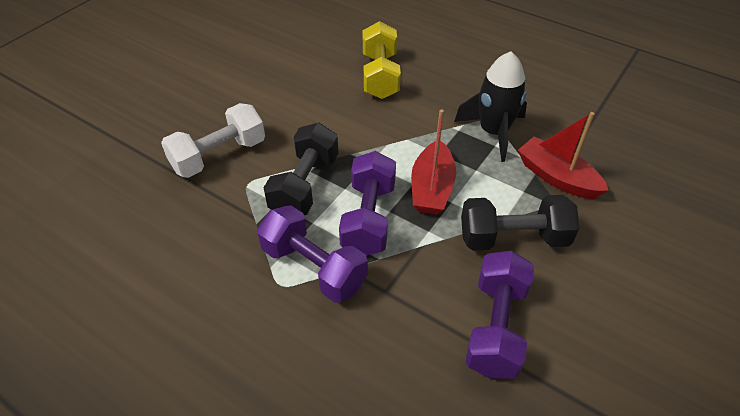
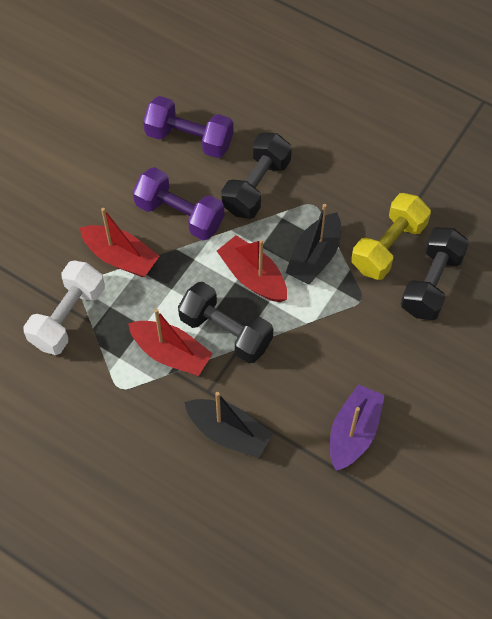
black boat: none = 0 -> [184,392,273,458] [286,204,341,284] = 2
black dumbbell: [264,123,338,215] [461,195,579,251] = 2 -> [178,282,273,363] [221,133,292,219] [401,227,469,320] = 3
black rocket: [454,51,527,162] = 1 -> none = 0
purple boat: none = 0 -> [330,384,385,471] = 1
purple dumbbell: [257,205,368,303] [339,151,396,256] [465,251,534,379] = 3 -> [133,167,224,240] [143,96,233,158] = 2
red boat: [411,109,456,215] [518,112,609,199] = 2 -> [80,208,159,277] [128,309,213,376] [217,235,287,302] = 3

